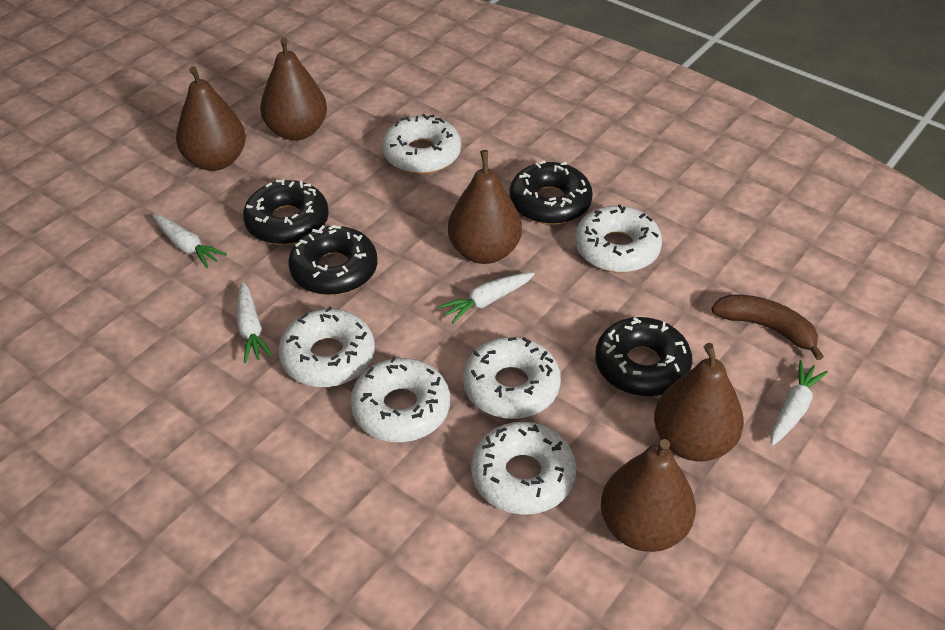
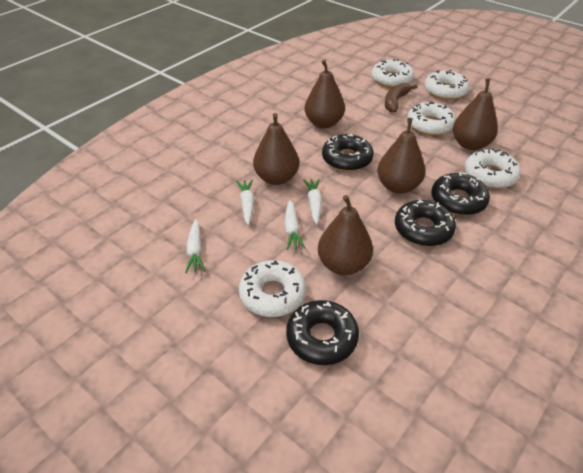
white donut: [278,306,375,387] [350,356,450,442] [382,114,461,174] [463,337,561,419] [471,422,577,515] [575,205,662,272] = 6 -> [239,260,306,317] [372,59,414,88] [407,101,456,135] [425,70,469,100] [465,148,521,189] = 5

